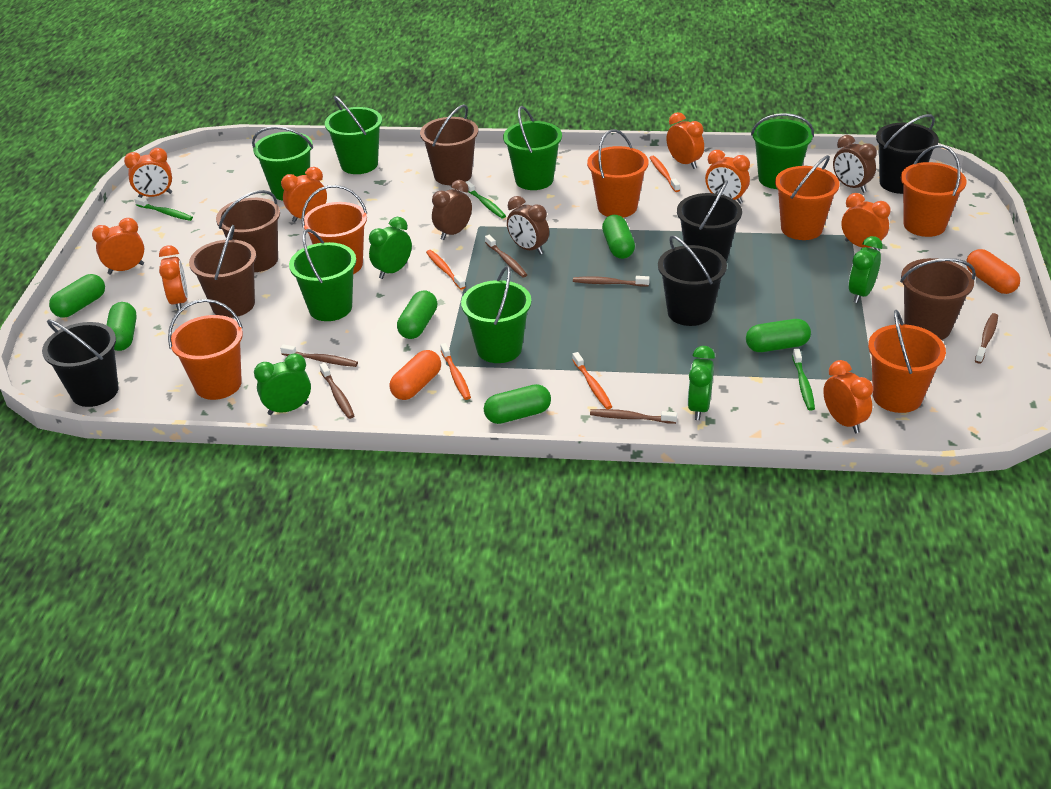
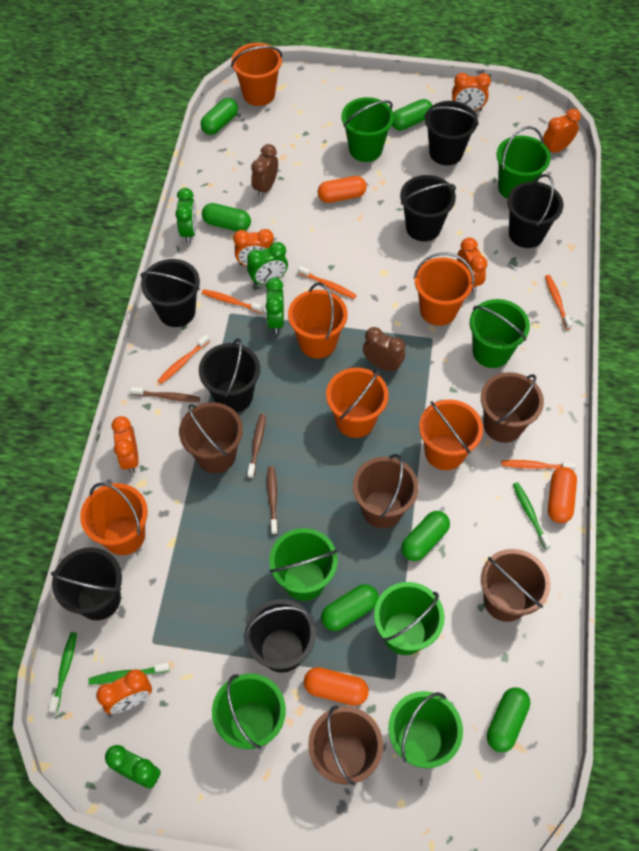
black bucket: [42,319,119,407] [658,235,727,326] [677,180,742,262] [876,114,939,194] = 4 -> [51,547,122,620] [140,259,200,327] [199,338,260,413] [244,599,316,673] [400,175,456,241] [424,101,478,165] [507,174,563,248] = 7
brown bucket: [189,225,256,318] [216,190,280,272] [420,104,478,185] [900,258,976,340] = 4 -> [179,402,243,473] [308,706,383,785] [353,454,419,528] [481,372,544,443] [481,549,550,622] = 5
brown clock: [432,180,472,240] [507,196,549,255] [833,135,877,193] = 3 -> [251,144,278,197] [363,327,405,372] = 2
brown toothbrush: [280,344,358,367] [320,363,354,419] [485,235,527,278] [573,276,650,287] [590,409,677,424] [975,313,998,364] = 6 -> [130,387,200,402] [247,414,266,479] [267,466,278,535] = 3
green bucket: [252,126,313,200] [289,229,356,321] [325,96,382,174] [461,266,531,363] [503,106,562,190] [751,113,814,189] = 6 -> [212,674,286,749] [269,528,338,601] [342,97,394,162] [374,582,445,655] [388,691,463,768] [470,299,530,368] [496,126,551,199] = 7
orange capsule: [389,350,441,400] [966,249,1020,294] = 2 -> [304,667,369,706] [318,176,367,203] [548,467,577,523] = 3
orange clock: [92,218,144,274] [124,148,172,198] [159,245,188,311] [281,167,327,223] [667,112,704,169] [705,150,750,204] [823,360,873,433] [841,193,890,251] = 8 -> [96,669,152,714] [112,416,138,473] [233,229,274,266] [452,73,491,111] [457,237,487,292] [543,109,581,153] = 6
orange toothbrush: [426,250,465,290] [440,343,471,400] [572,352,612,409] [650,156,680,192] = 4 -> [157,335,210,384] [202,289,264,313] [298,266,357,299] [501,460,576,471] [545,275,573,329] = 5

